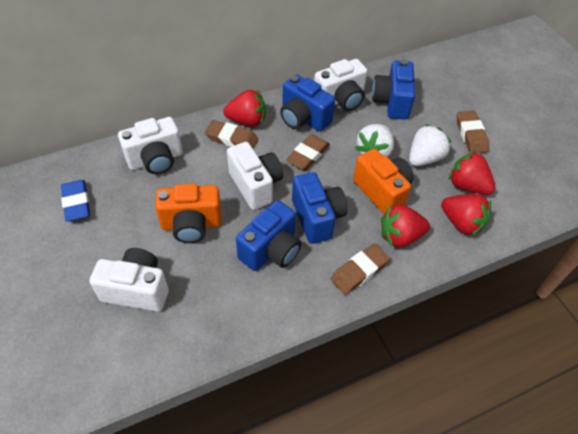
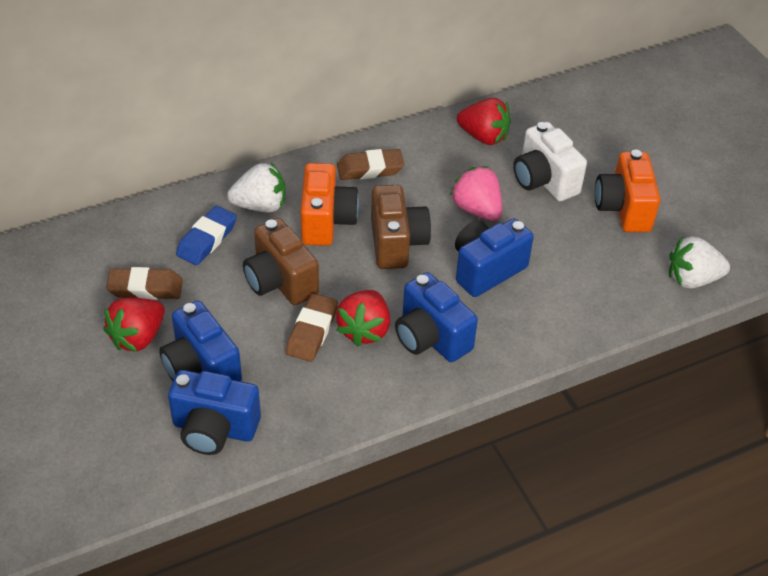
brown camera: none = 0 -> [243,218,319,305] [371,185,431,269] = 2
brown eraser: [205,120,258,149] [286,134,330,170] [331,244,390,295] [457,111,489,153] = 4 -> [106,267,183,300] [286,293,338,362] [337,149,404,180] = 3
pink strawberry: none = 0 -> [450,166,502,221] = 1
red strawberry: [223,90,266,127] [381,205,430,247] [441,194,491,236] [449,151,495,195] = 4 -> [103,298,165,352] [336,290,390,347] [457,98,511,145] = 3
white camera: [89,248,169,312] [118,117,183,174] [227,142,283,210] [314,59,367,111] = 4 -> [513,122,587,201] = 1

